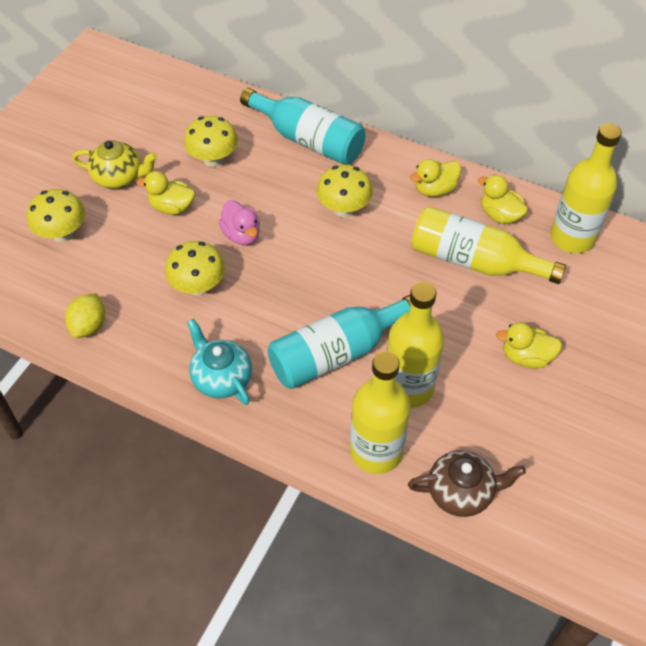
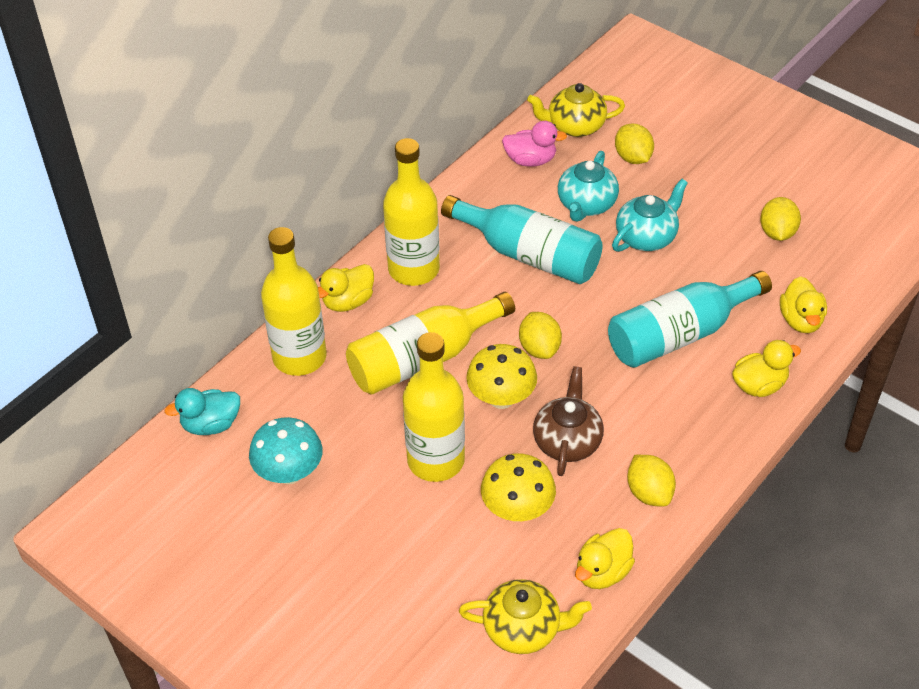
turquoise duck: none = 0 -> [164,388,240,435] = 1
turquoise mushroom: none = 0 -> [249,417,323,484] = 1
turquoise teapot: [187,319,252,405] = 1 -> [558,151,619,222] [612,179,688,252] = 2
yellow lemon: [65,294,105,338] = 1 -> [519,312,562,359] [615,123,654,164] [627,455,676,507] [760,197,801,241] = 4
yellow mushroom: [27,189,85,242] [165,241,225,296] [184,116,238,167] [316,164,373,217] = 4 -> [466,344,537,409] [481,453,556,522] = 2
yellow teapot: [72,140,157,189] = 1 -> [459,579,592,654] [527,83,625,137] = 2

